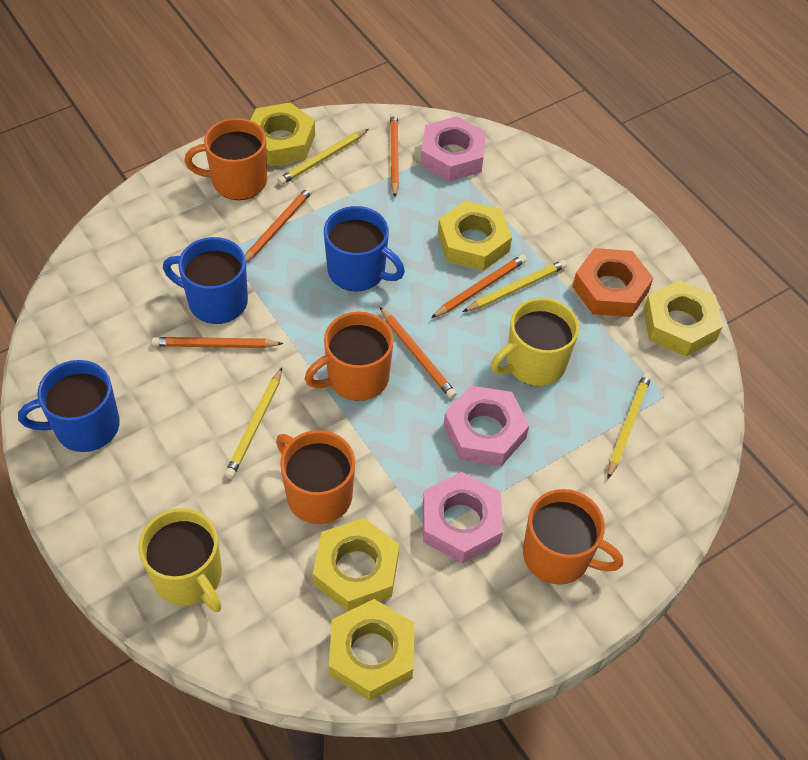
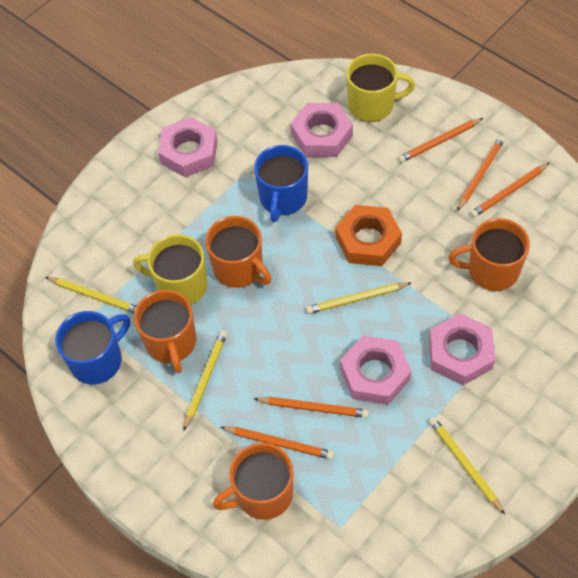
blue mug: [18,360,120,452] [163,237,248,324] [324,206,405,291] = 3 -> [55,311,130,384] [254,145,308,222] = 2
pink nut: [420,116,486,182] [423,472,503,563] [443,386,529,466] = 3 -> [158,117,218,177] [291,103,353,157] [340,336,411,405] [429,313,495,385] = 4
yellow nut: [251,102,315,166] [313,518,400,611] [329,599,414,701] [438,200,512,271] [644,280,723,356] = 5 -> none = 0

